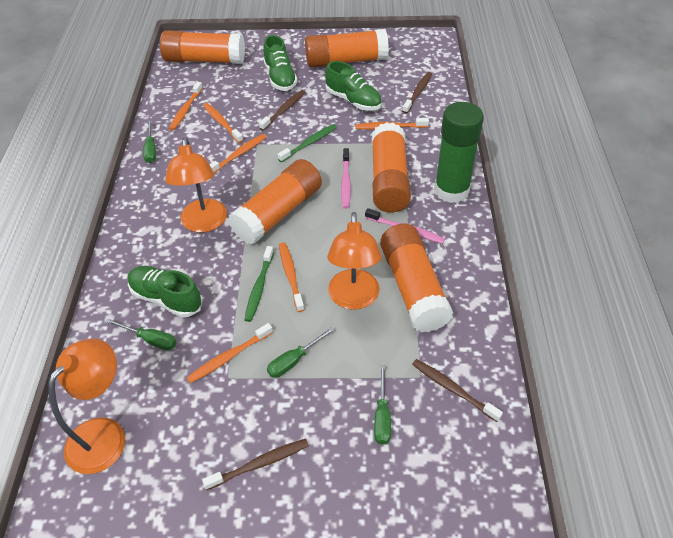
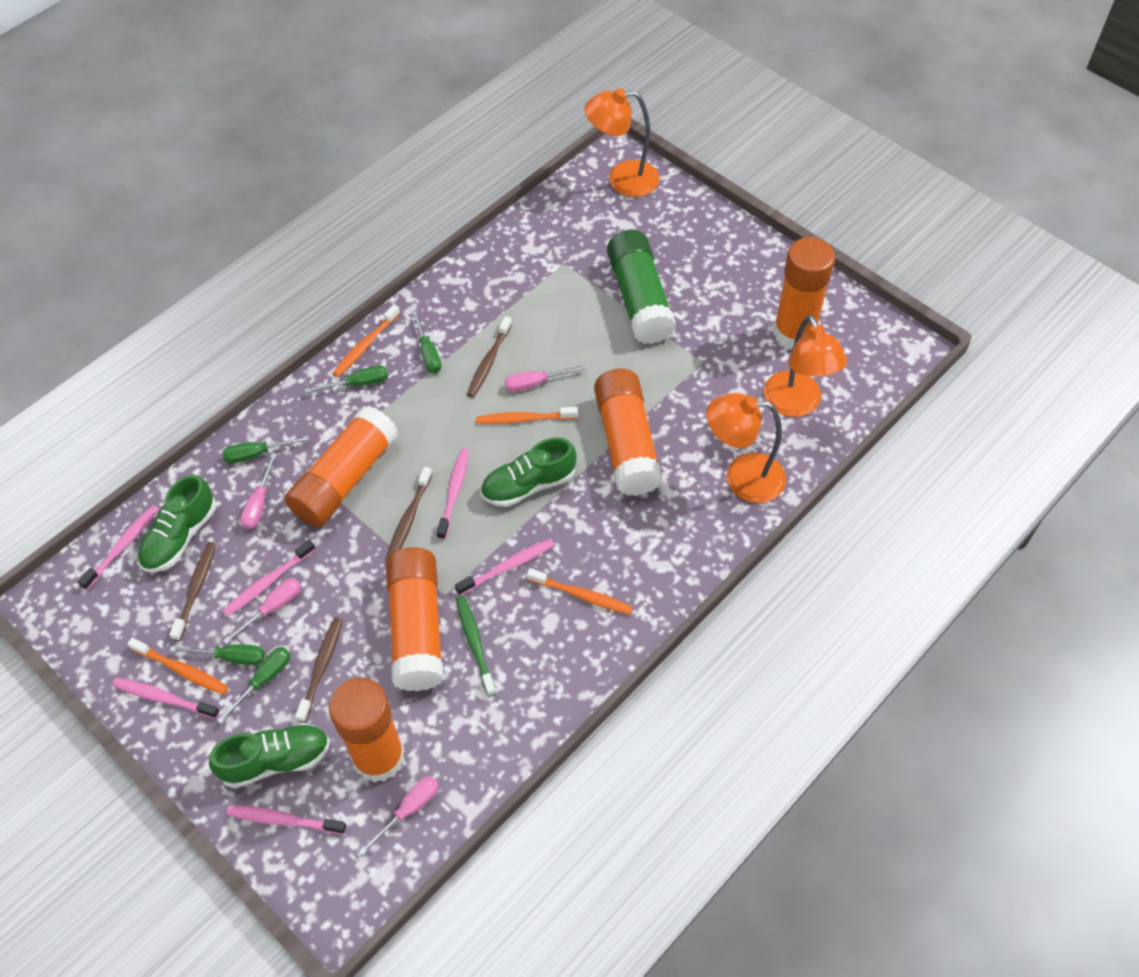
green screwdriver: [106,318,176,351] [143,120,156,163] [267,327,335,378] [374,365,391,445] = 4 -> [170,644,265,665] [217,647,290,724] [222,436,309,463] [305,365,388,393] [411,309,442,373] = 5
green toothbrush: [244,246,274,322] [278,124,337,162] = 2 -> [456,596,496,697] = 1
orange toothbrush: [169,82,203,130] [187,323,273,383] [203,103,243,143] [209,134,266,173] [279,243,304,312] [355,118,429,130] = 6 -> [127,638,228,695] [333,304,400,377] [476,407,578,424] [527,568,633,615] = 4
pink screwdriver: none = 0 -> [223,578,301,644] [240,453,277,529] [358,776,438,856] [505,365,587,392] = 4
pink toothbrush: [341,148,351,209] [365,208,445,244] = 2 -> [78,505,159,590] [112,678,220,719] [223,540,316,617] [227,805,346,834] [437,449,469,540] [455,539,554,595] = 6

